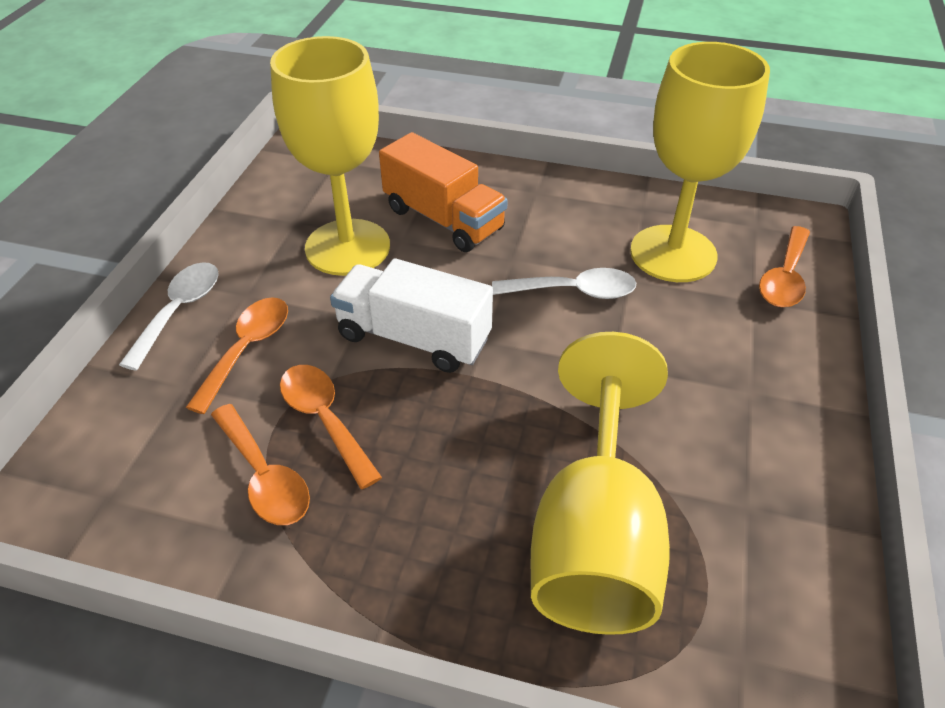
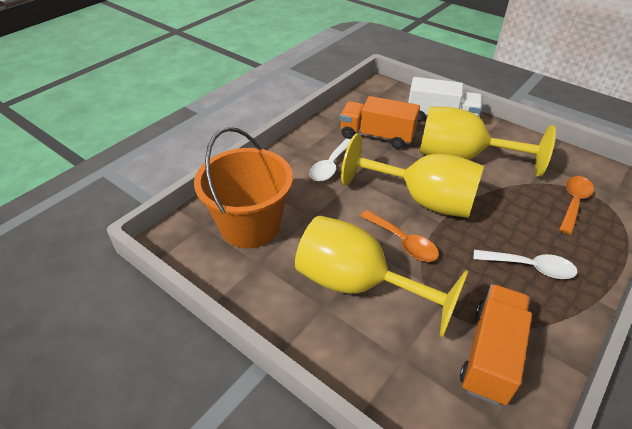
orange bucket: none = 0 -> [194,127,293,248] = 1
orange spoon: [186,297,288,414] [211,404,310,525] [280,365,382,489] [759,226,810,307] = 4 -> [360,210,439,262] [559,176,594,234] = 2
orange truck: [379,132,508,252] = 1 -> [340,96,420,149] [460,284,532,405] = 2

